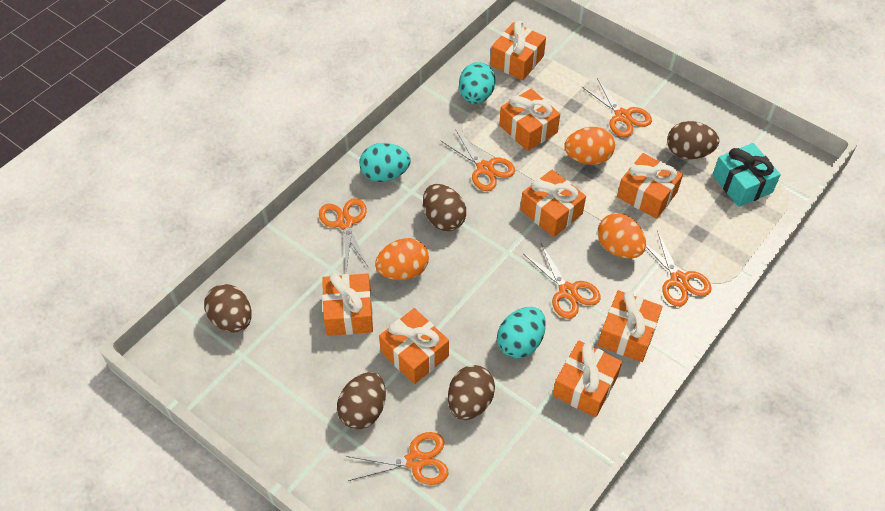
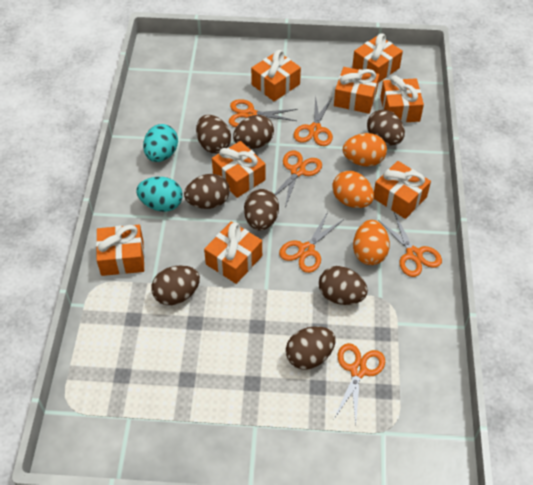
brown egg: [204,284,252,332] [337,372,386,429] [423,184,467,231] [448,365,495,420] [667,121,719,159] = 5 -> [151,265,200,305] [184,174,230,209] [196,115,231,153] [233,115,274,149] [244,189,279,231] [286,326,335,369] [319,266,368,305] [367,110,405,145] = 8
turquoise egg: [359,143,411,182] [459,62,496,104] [497,307,546,358] = 3 -> [136,177,183,212] [143,124,178,162] = 2
turquoise gift: [712,143,781,207] = 1 -> none = 0

